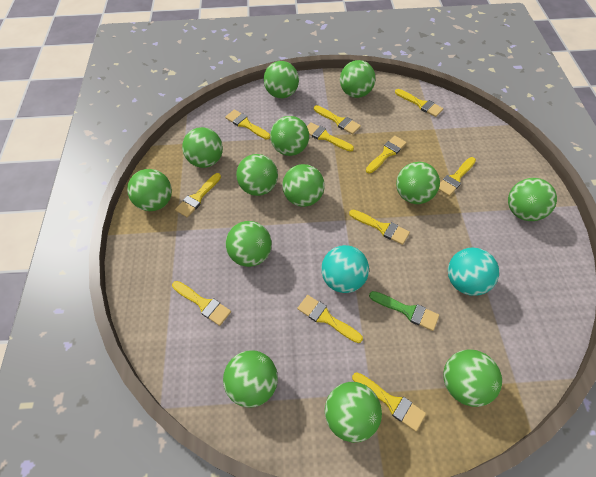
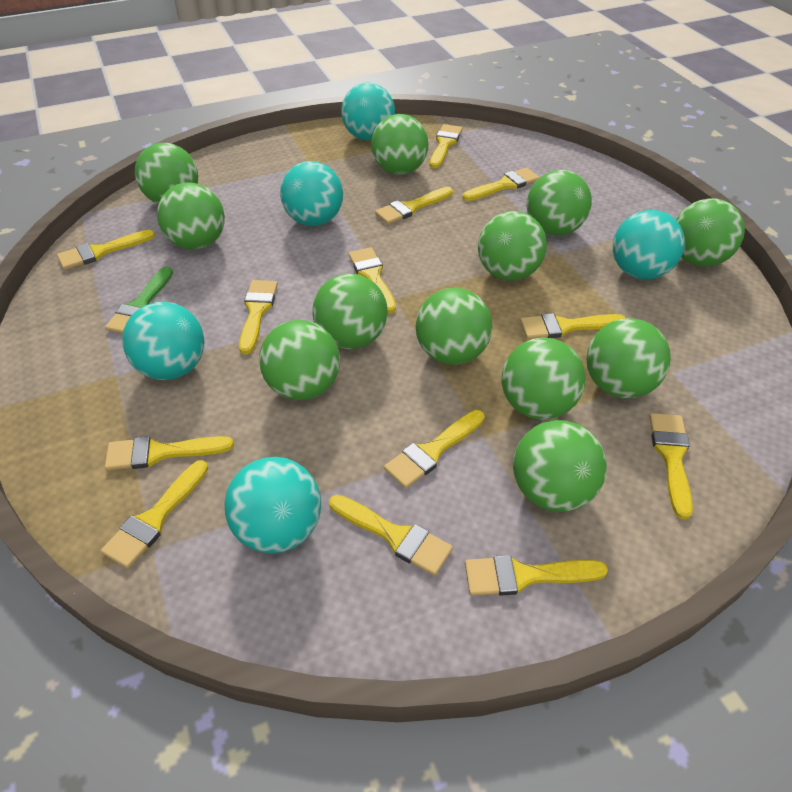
green ball: [127,169,172,211] [182,127,223,168] [223,350,278,408] [226,221,272,267] [236,154,278,196] [264,61,299,98] [270,116,309,156] [282,164,324,207] [325,382,382,443] [340,60,376,98] [396,162,440,204] [443,350,502,407] [508,178,557,221] = 13 -> [135,143,198,204] [157,183,225,250] [259,320,340,400] [312,274,388,349] [371,114,428,175] [415,288,492,365] [478,211,547,281] [502,337,586,420] [513,420,607,512] [527,170,592,236] [586,318,671,398] [676,198,745,267] = 12
turquoise ball: [321,245,369,293] [448,248,499,296] = 2 -> [122,302,204,380] [224,457,321,554] [280,161,343,226] [341,82,395,140] [613,210,685,279] = 5
yellow brush: [172,281,231,326] [175,173,221,217] [225,109,270,140] [297,295,363,343] [307,122,354,152] [314,105,361,134] [349,210,410,245] [352,372,426,431] [366,136,407,173] [395,89,443,117] [439,157,476,196] = 11 -> [57,230,155,270] [101,460,208,569] [105,436,234,471] [239,280,278,354] [329,495,453,576] [348,247,396,313] [375,187,453,224] [384,410,485,489] [430,124,462,168] [463,167,540,201] [465,555,608,596] [520,313,626,339] [649,413,693,520] = 13

